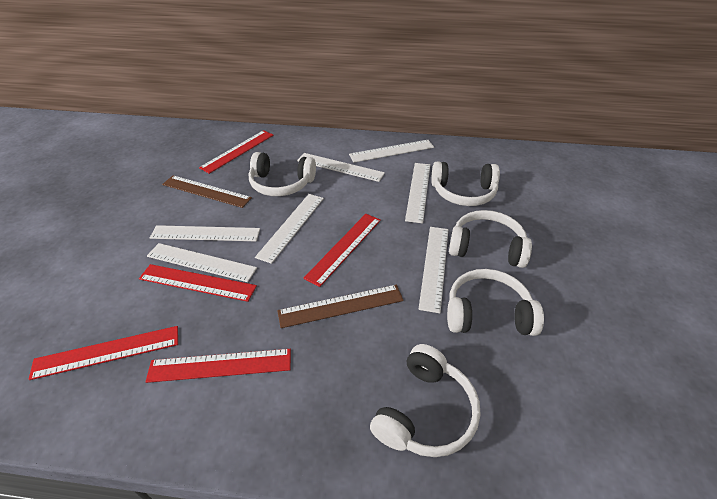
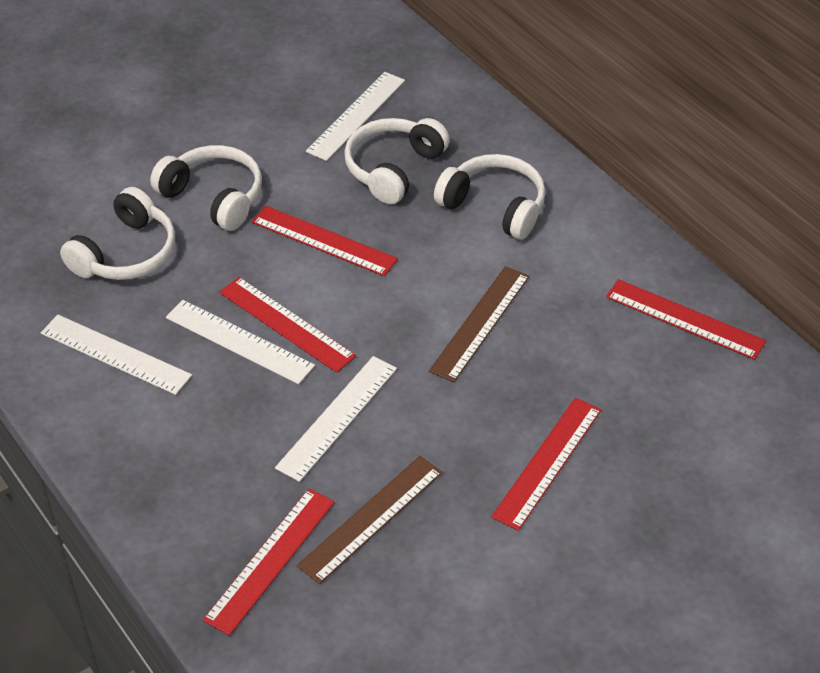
white headphones: [249,152,316,196] [370,344,481,457] [431,161,500,206] [447,269,544,336] [449,210,532,268] = 5 -> [60,187,175,280] [150,145,262,231] [344,118,450,204] [434,154,546,239] = 4
white ruler: [147,243,257,282] [150,225,260,241] [255,194,324,264] [297,153,385,182] [349,140,434,163] [405,163,430,223] [418,227,448,313] = 7 -> [41,315,192,395] [166,300,315,384] [275,356,397,482] [306,72,405,161] = 4

